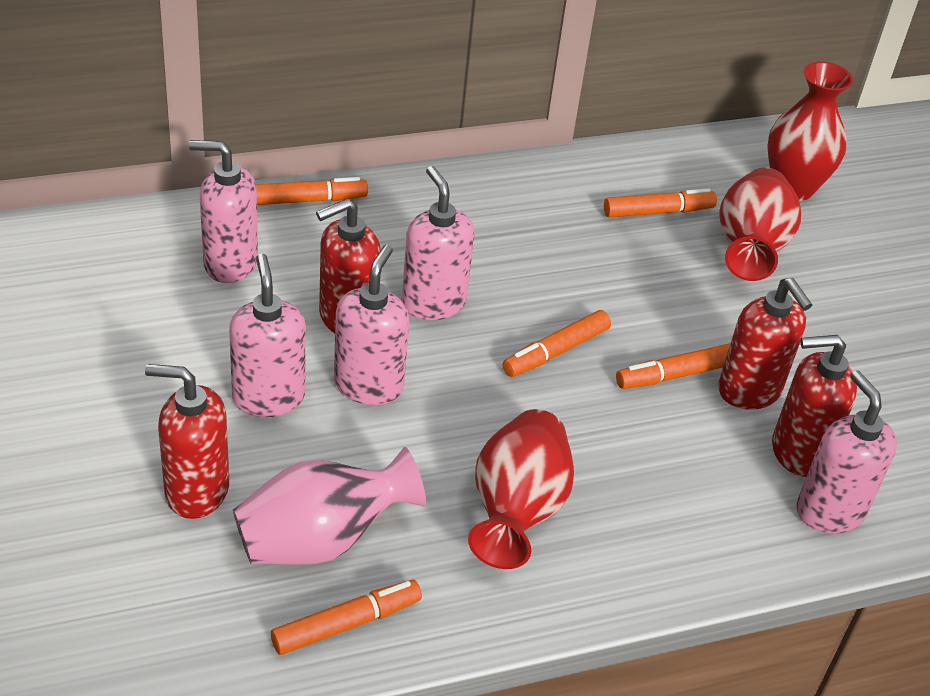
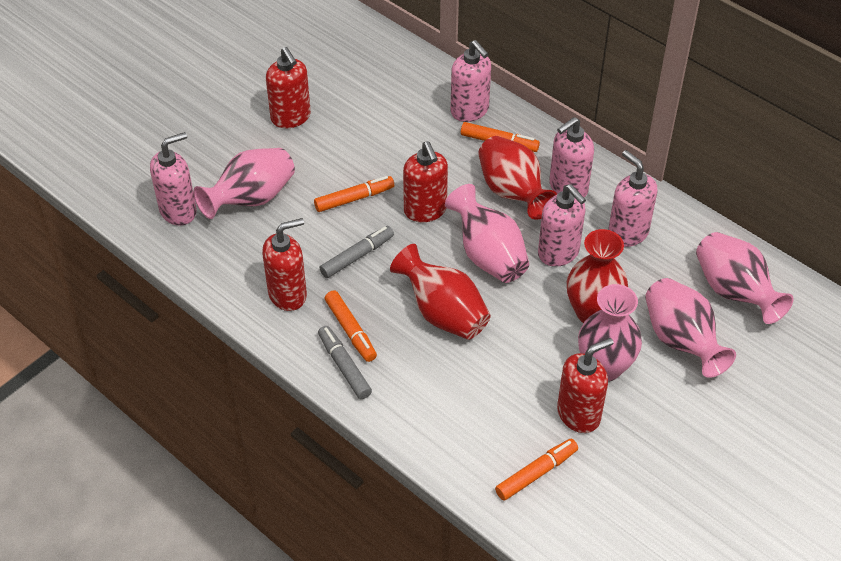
grey marker: none = 0 -> [318,326,372,399] [320,226,394,278] = 2
orange marker: [256,177,368,205] [271,580,422,655] [503,310,611,377] [604,189,717,218] [616,343,730,389] = 5 -> [314,176,394,212] [325,290,377,362] [461,122,540,152] [495,439,578,501] = 4
pink vase: [233,447,426,565] = 1 -> [193,148,295,219] [445,184,529,283] [578,284,642,381] [645,278,736,378] [696,232,794,324] = 5

